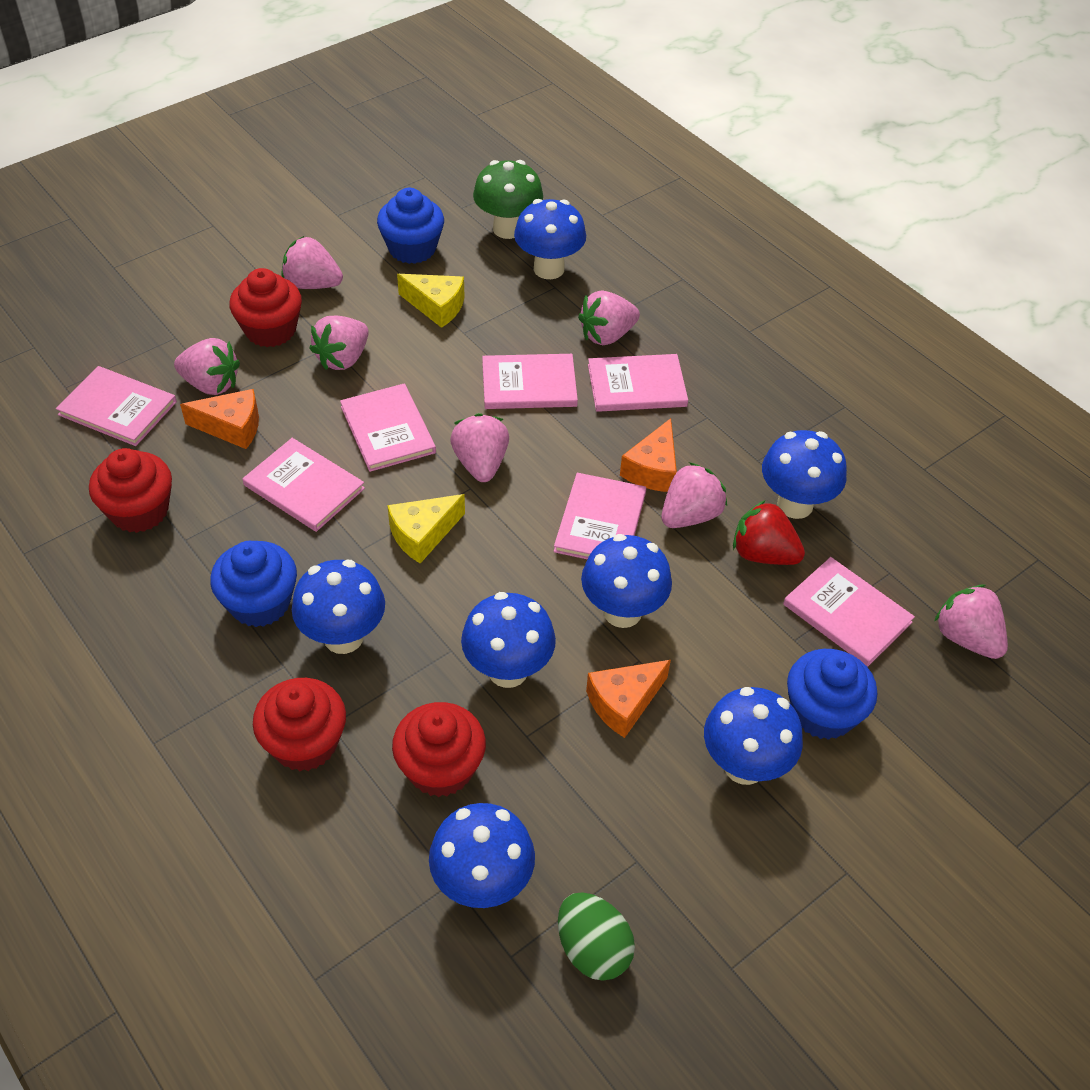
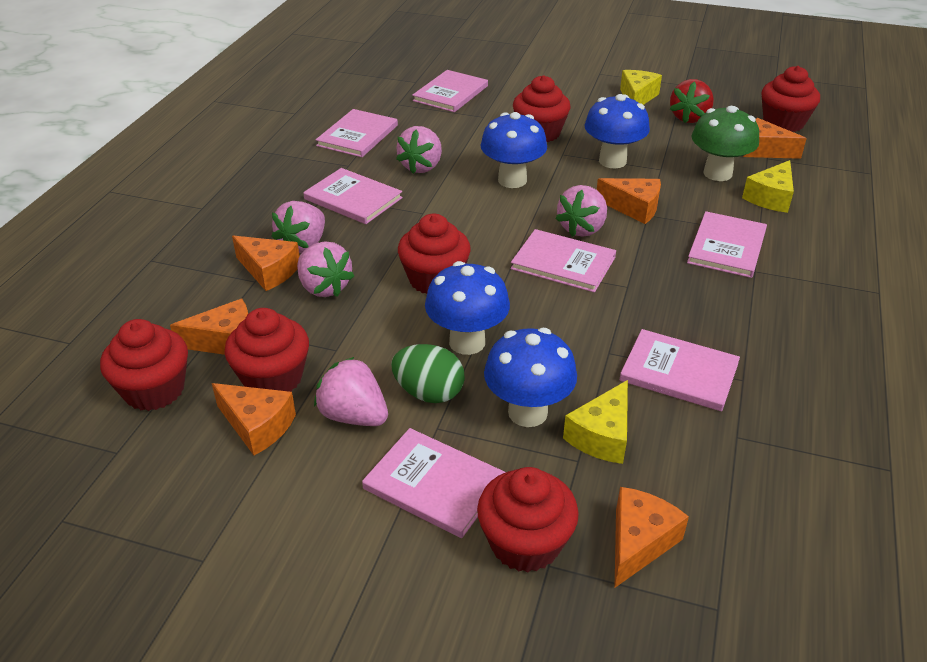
blue cupcake: [210,541,297,627] [377,188,444,264] [787,649,877,740] = 3 -> none = 0
blue mushroom: [292,560,385,654] [429,803,535,908] [461,592,556,688] [514,199,586,279] [581,534,672,628] [704,687,803,785] [762,430,847,519] = 7 -> [425,261,510,355] [480,112,547,188] [484,328,577,427] [585,94,650,169] = 4
orange cheese: [180,389,259,449] [586,660,671,738] [620,418,677,492] = 3 -> [170,299,248,355] [212,383,296,455] [232,236,300,291] [597,178,661,224] [615,487,689,588] [743,118,807,159] = 6
pink strawberry: [174,338,240,395] [281,236,343,289] [309,316,369,370] [450,413,509,482] [578,290,640,345] [662,462,727,528] [934,585,1008,659] = 7 -> [272,201,325,253] [297,242,354,297] [314,357,388,426] [396,126,442,174] [555,185,607,237] = 5
red cupcake: [89,448,172,533] [229,268,302,347] [253,678,346,771] [392,702,486,797] = 4 -> [100,319,188,411] [224,308,309,392] [398,214,471,294] [477,467,579,573] [513,75,571,142] [762,66,820,132] = 6
yellow cheese: [387,494,465,564] [397,274,464,328] = 2 -> [563,380,628,464] [620,70,662,105] [742,160,794,213] = 3

